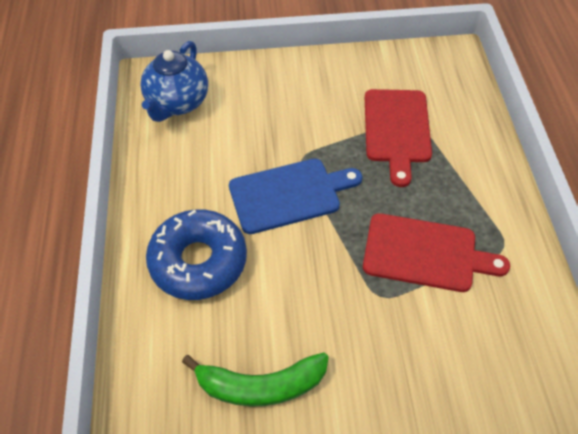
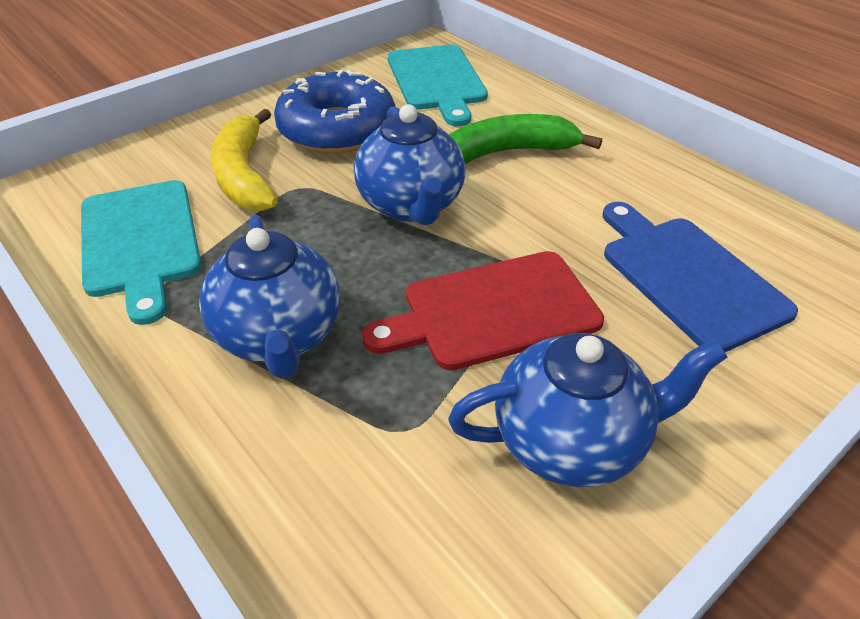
blue teapot: [140,41,208,122] = 1 -> [199,215,340,379] [354,104,466,225] [448,333,727,487] = 3
red cutting board: [363,213,510,292] [365,89,432,187] = 2 -> [362,251,604,370] = 1
turquoise cutting board: none = 0 -> [81,180,201,325] [388,45,488,126] = 2
yellow banana: none = 0 -> [211,109,278,211] = 1

